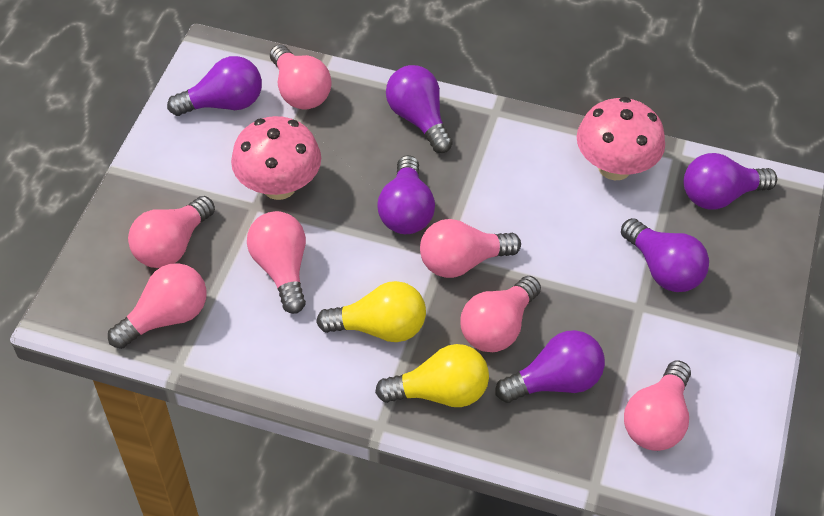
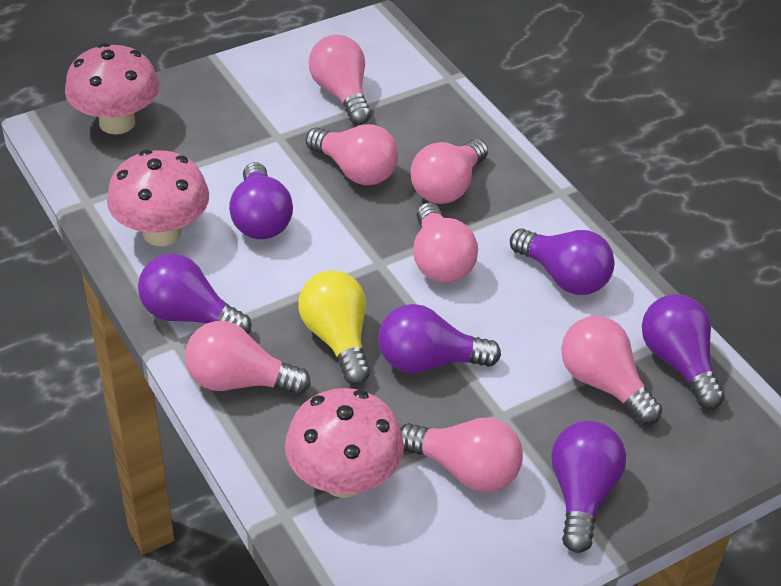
pink mushroom: [231,116,321,200] [577,97,665,180] = 2 -> [65,43,159,134] [107,150,209,246] [285,388,404,498] = 3
yellow light bulb: [316,281,426,342] [375,344,489,407] = 2 -> [298,270,370,385] = 1

